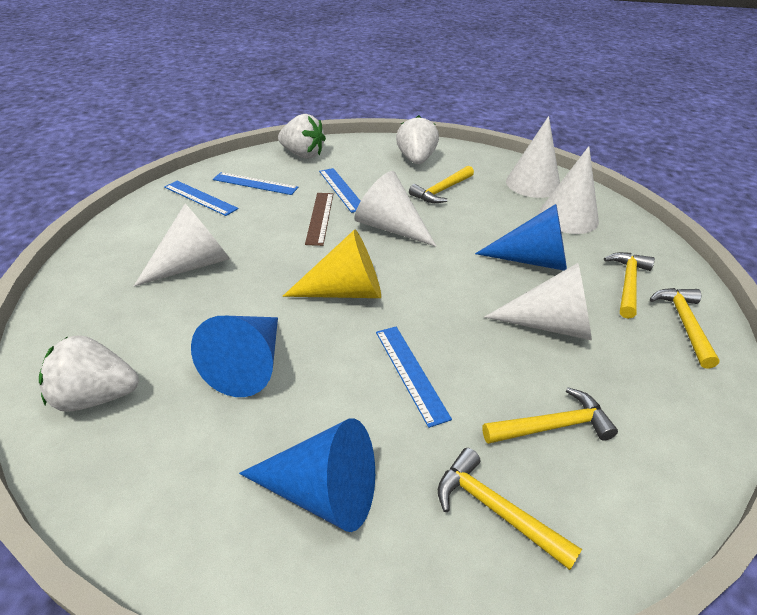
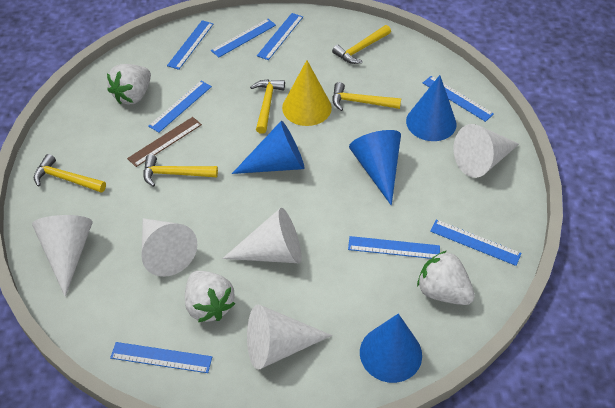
blue cone: [191,316,278,397] [239,418,375,532] [475,204,567,271] = 3 -> [232,121,305,174] [349,130,401,206] [360,314,422,383] [406,75,456,141] = 4
blue ruler: [164,181,239,216] [213,172,298,195] [319,168,360,213] [376,327,452,428] = 4 -> [110,342,212,373] [148,81,212,133] [167,20,213,70] [211,19,276,57] [257,13,303,60] [348,236,440,259] [423,76,494,122] [430,220,522,266] = 8

